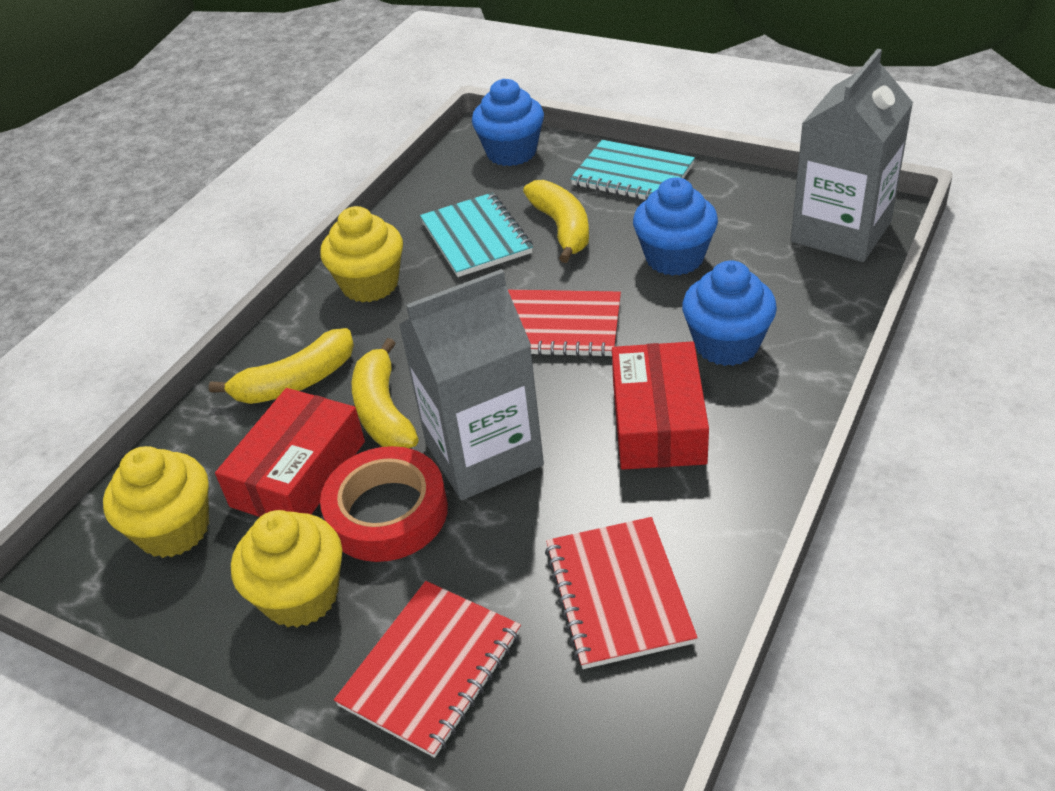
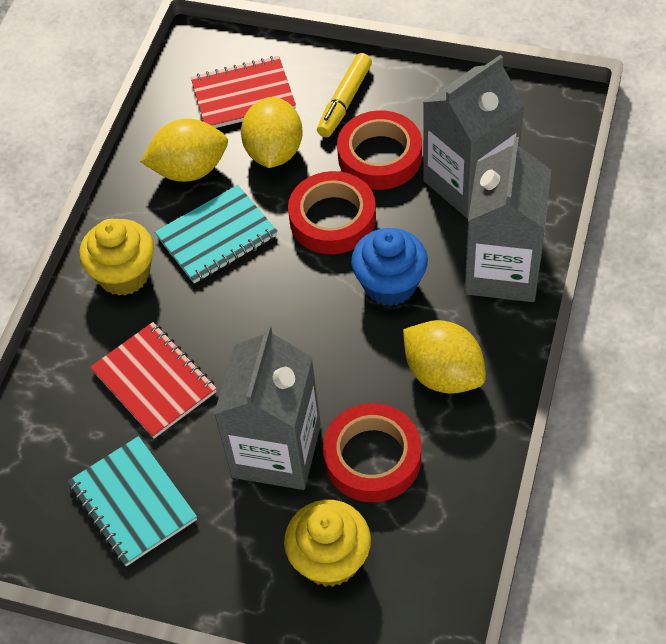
blue cupcake: [472,79,544,166] [633,177,718,276] [682,261,777,366] = 3 -> [351,228,428,306] = 1
grey carton: [399,269,544,500] [791,49,913,262] = 2 -> [214,325,321,490] [423,55,525,219] [464,137,551,302] = 3
red box: [215,388,365,517] [612,341,709,470] = 2 -> none = 0
red notebook: [334,581,521,758] [508,290,621,357] [545,517,698,669] = 3 -> [90,322,217,439] [191,56,296,128] = 2
red tape: [320,446,448,562] = 1 -> [288,171,376,254] [323,403,421,502] [337,110,422,190] = 3
yellow banana: [208,328,354,404] [352,338,418,448] [523,180,589,263] = 3 -> none = 0
yellow cupcake: [103,446,209,558] [231,510,342,627] [320,206,403,303] = 3 -> [79,219,154,296] [284,500,371,587] = 2
yellow lemon: none = 0 -> [141,119,228,182] [241,97,303,168] [403,320,486,394] = 3
yellow marker: none = 0 -> [317,53,372,138] = 1

